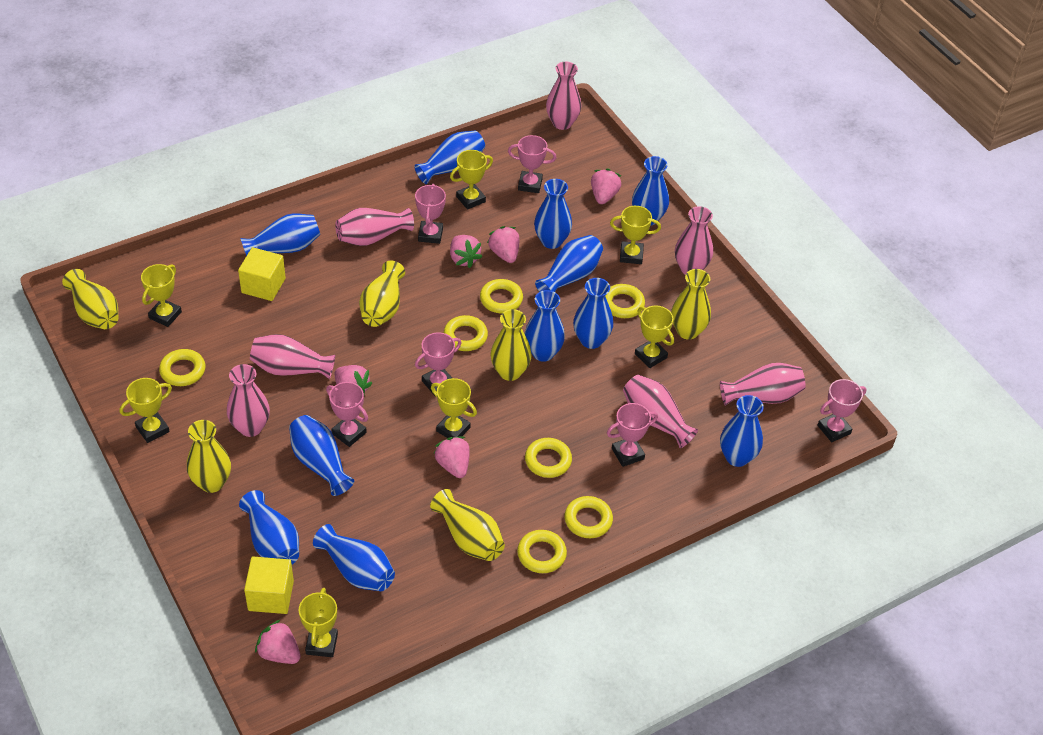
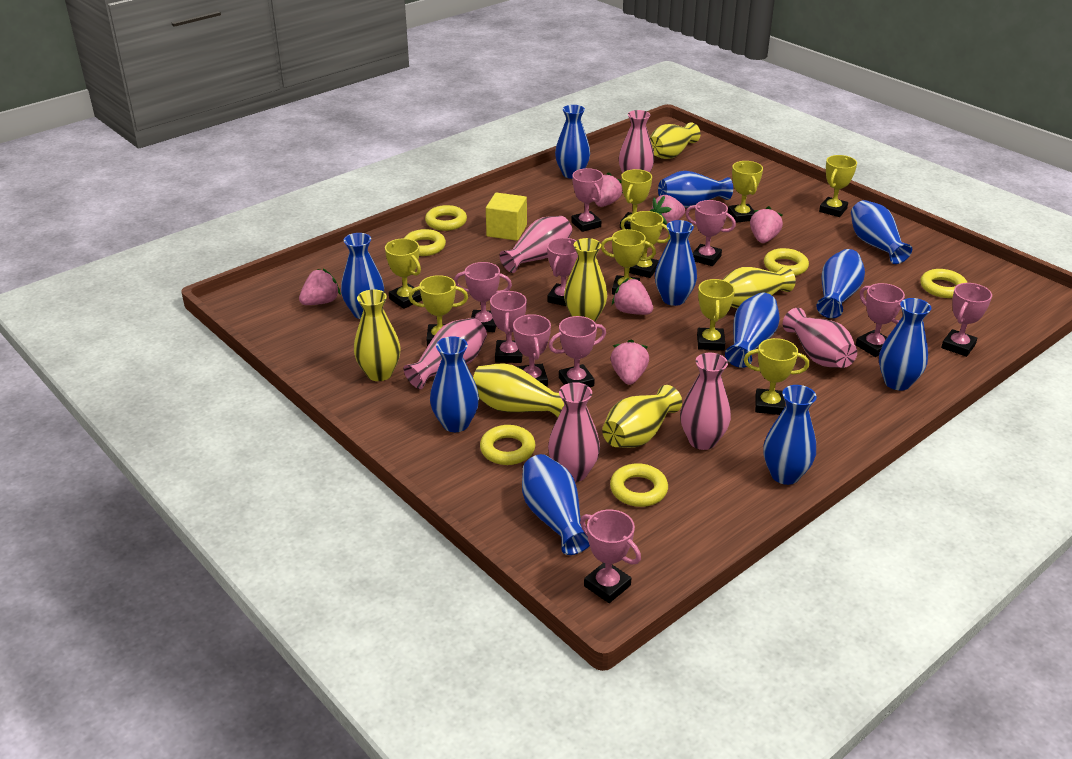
pink trophy: [326,382,368,447] [415,184,446,244] [415,332,462,396] [508,135,556,193] [607,403,658,467] [817,379,867,442] = 6 -> [454,262,512,332] [490,291,527,363] [513,314,551,387] [547,238,578,306] [548,316,606,387] [571,168,603,232] [580,509,641,603] [685,200,736,266] [856,283,905,357] [941,283,992,357] = 10
pink vase: [227,364,270,437] [250,334,335,379] [335,208,414,246] [546,62,581,130] [623,375,698,448] [675,206,713,275] [720,363,806,406] = 7 -> [404,318,487,389] [500,216,572,273] [548,382,600,482] [619,110,654,173] [680,353,731,450] [783,308,857,368] = 6
yellow cube: [238,247,286,301] [244,557,294,614] = 2 -> [486,192,527,241] = 1
yellow ring: [159,349,206,386] [444,315,488,351] [480,279,523,313] [517,530,567,573] [525,438,572,478] [565,496,613,538] [605,284,645,318] = 7 -> [404,229,446,256] [425,205,467,231] [480,425,536,465] [610,463,668,507] [764,248,809,276] [920,269,967,298] = 6
yellow trophy: [120,378,172,443] [141,264,182,327] [299,588,338,657] [431,378,477,438] [450,150,493,210] [610,206,661,264] [635,305,674,368] = 7 -> [385,238,422,309] [408,275,468,346] [601,229,656,295] [620,169,652,230] [621,211,670,278] [697,279,735,350] [728,161,763,223] [744,338,809,415] [819,155,857,217] = 9

